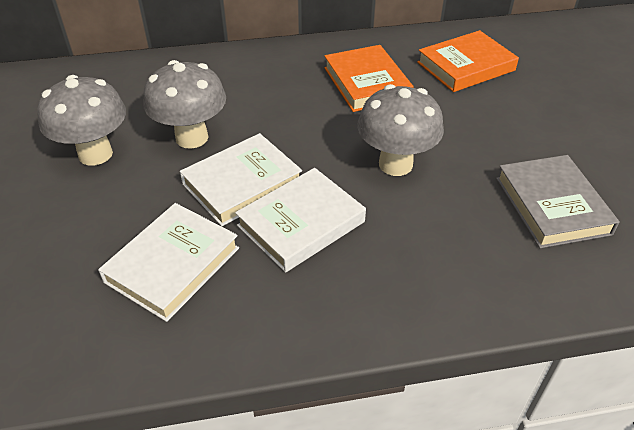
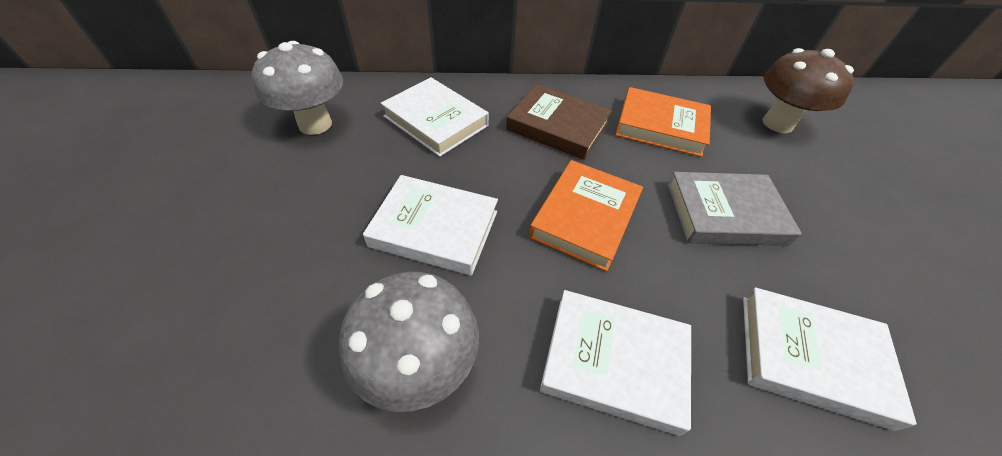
brown book: none = 0 -> [506,84,612,160] = 1
brown mushroom: none = 0 -> [763,48,854,133] = 1
grey mushroom: [37,75,126,166] [143,60,226,149] [357,84,444,176] = 3 -> [252,41,343,135] [339,272,479,412] = 2
white book: [98,203,239,322] [180,133,302,226] [235,168,366,273] = 3 -> [363,175,498,276] [381,77,489,157] [540,290,691,436] [743,287,917,431] = 4

